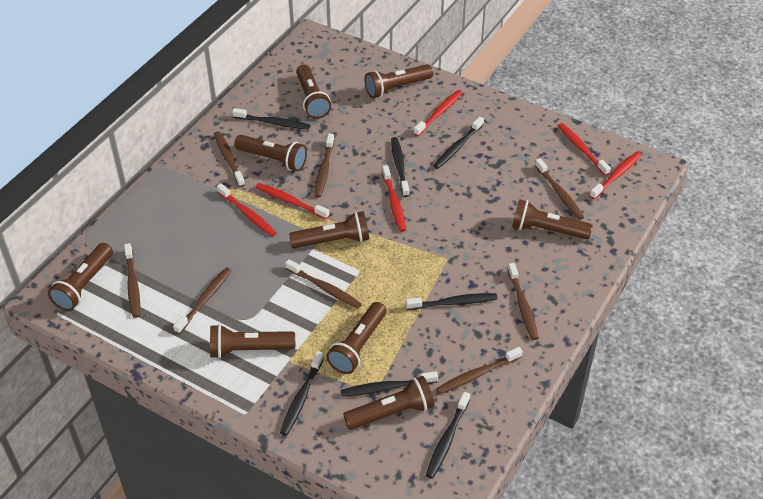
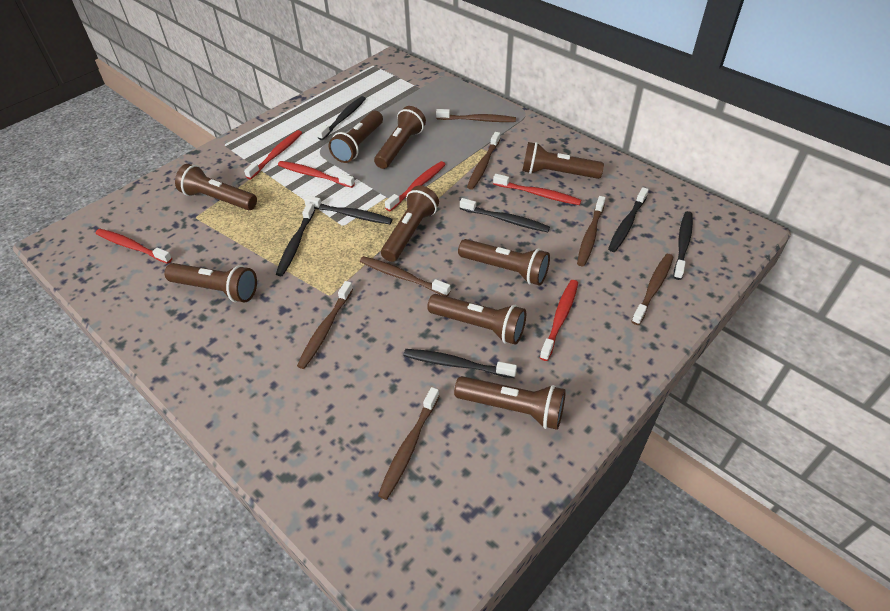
brown toothbrush: [124,243,140,318] [173,267,232,334] [214,131,245,187] [285,259,362,309] [314,134,334,197] [436,347,523,394] [508,263,538,340] [535,158,584,220] = 8 -> [297,281,353,369] [360,256,450,296] [378,387,439,500] [436,109,516,122] [467,132,500,190] [577,196,606,266] [631,254,673,325] = 7

